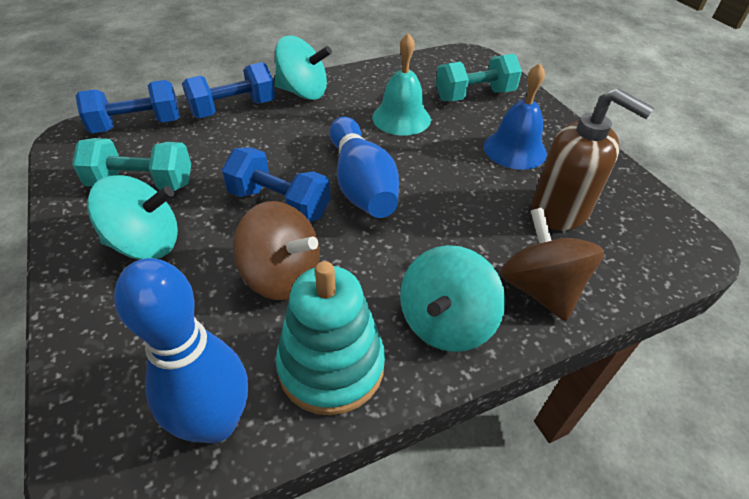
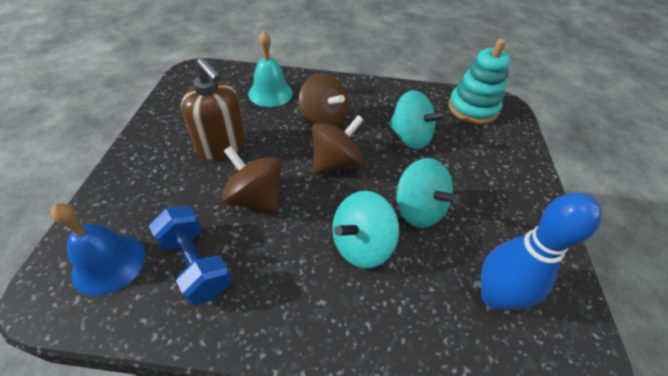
blue bowling pin: [114,258,248,443] [330,117,399,218] = 2 -> [481,193,602,310] = 1
blue dumbbell: [75,80,180,133] [182,62,275,118] [222,147,330,222] = 3 -> [149,206,232,306] = 1
brown spinning top: [233,201,320,300] [501,207,604,321] = 2 -> [221,146,282,214] [299,73,349,127] [312,115,364,174] = 3
turquoise dumbbell: [72,138,191,191] [436,54,522,101] = 2 -> none = 0

